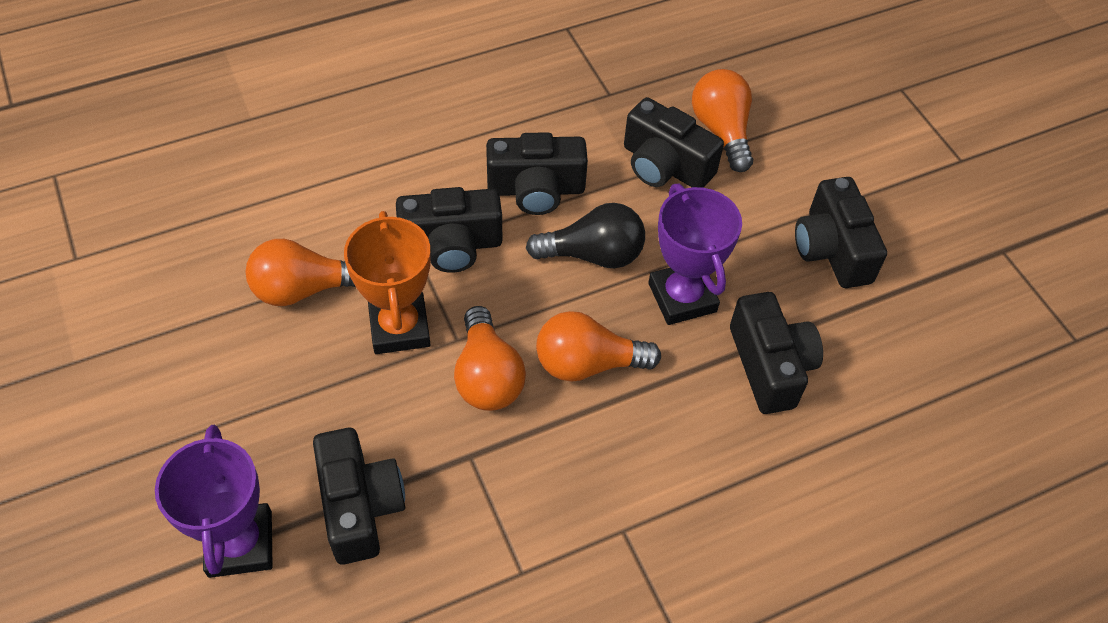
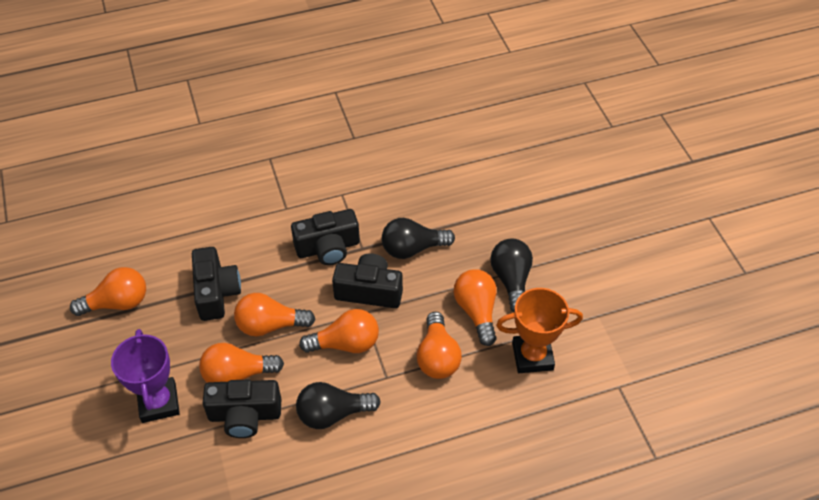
black camera: [313,428,405,565] [396,187,502,273] [486,132,588,215] [624,97,724,188] [730,292,823,414] [795,177,887,288] = 6 -> [192,247,241,321] [203,379,281,438] [291,209,360,265] [332,253,403,308] = 4
black light bulb: [526,203,645,268] = 1 -> [296,382,381,429] [382,218,455,259] [491,239,533,312] = 3
orange light bulb: [246,239,356,306] [454,306,526,411] [536,311,661,382] [692,69,753,172] = 4 -> [70,267,146,316] [199,343,284,383] [234,293,315,336] [299,309,379,353] [416,312,462,379] [454,269,497,346] = 6
purple trophy: [155,425,273,578] [648,184,742,325] = 2 -> [111,329,180,423] = 1

